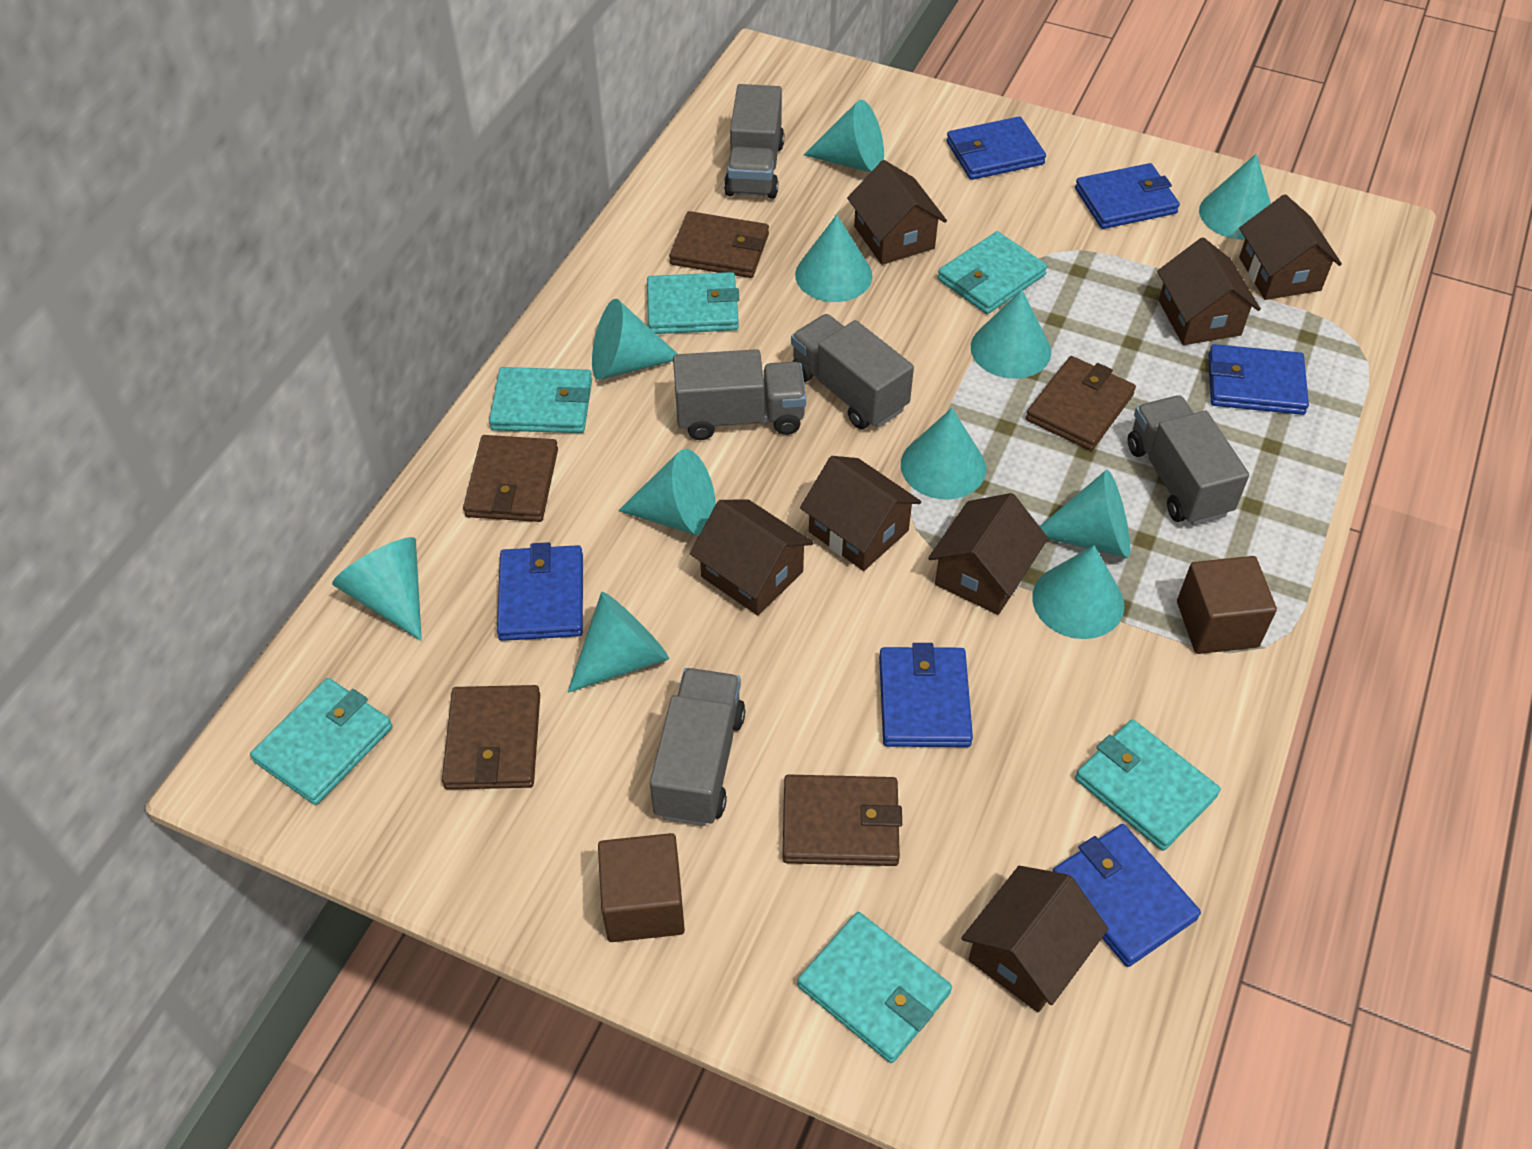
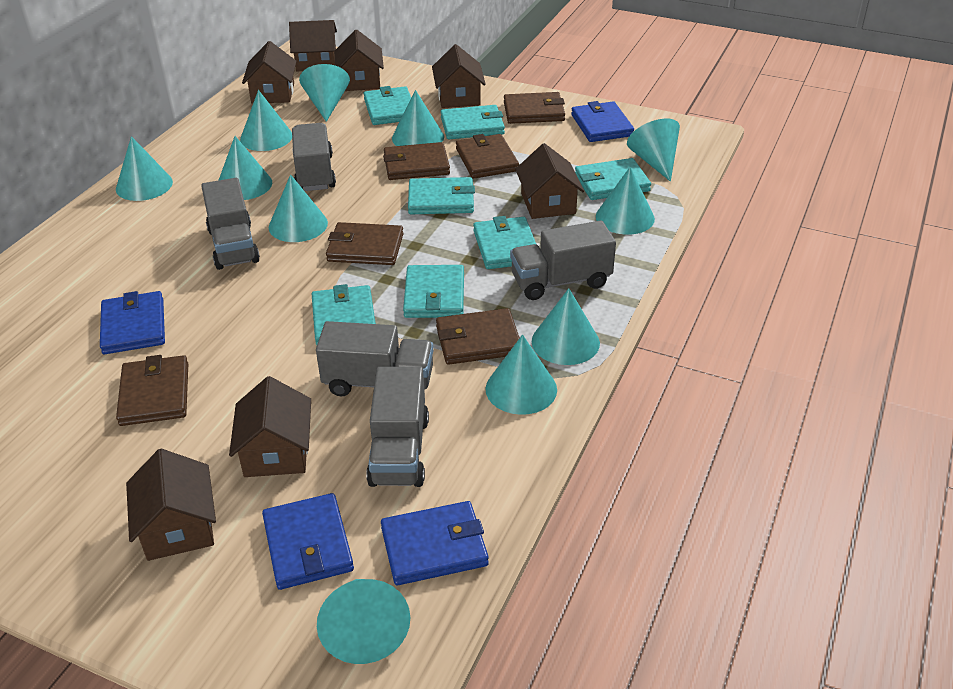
blue wallet: [497,542,583,641] [879,643,973,747] [946,117,1046,180] [1053,824,1201,967] [1075,163,1180,229] [1208,344,1309,415] = 6 -> [100,291,165,354] [262,493,354,590] [381,501,489,585] [571,101,634,142] = 4
brown cube: [598,833,685,942] [1177,556,1277,654] = 2 -> none = 0
brown wallet: [442,685,540,790] [463,435,558,522] [669,211,769,278] [783,774,902,866] [1026,356,1136,451] = 5 -> [116,355,188,426] [326,222,404,265] [383,142,450,180] [436,308,520,365] [456,134,519,179] [504,92,565,124] = 6
turquoise wallet: [250,678,392,805] [489,367,592,433] [647,272,740,334] [797,912,952,1063] [938,231,1047,314] [1075,719,1221,851] = 6 -> [312,284,376,345] [363,86,411,125] [403,265,464,318] [408,177,475,214] [441,105,505,139] [473,216,536,269] [575,158,651,200] = 7

